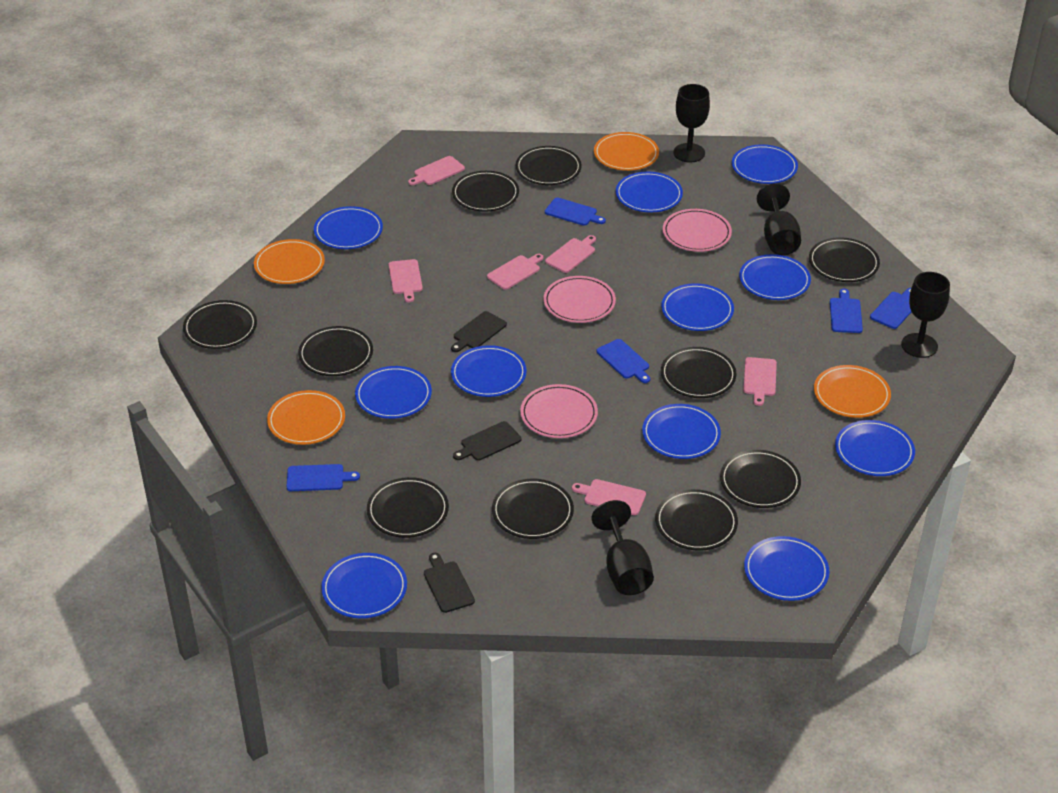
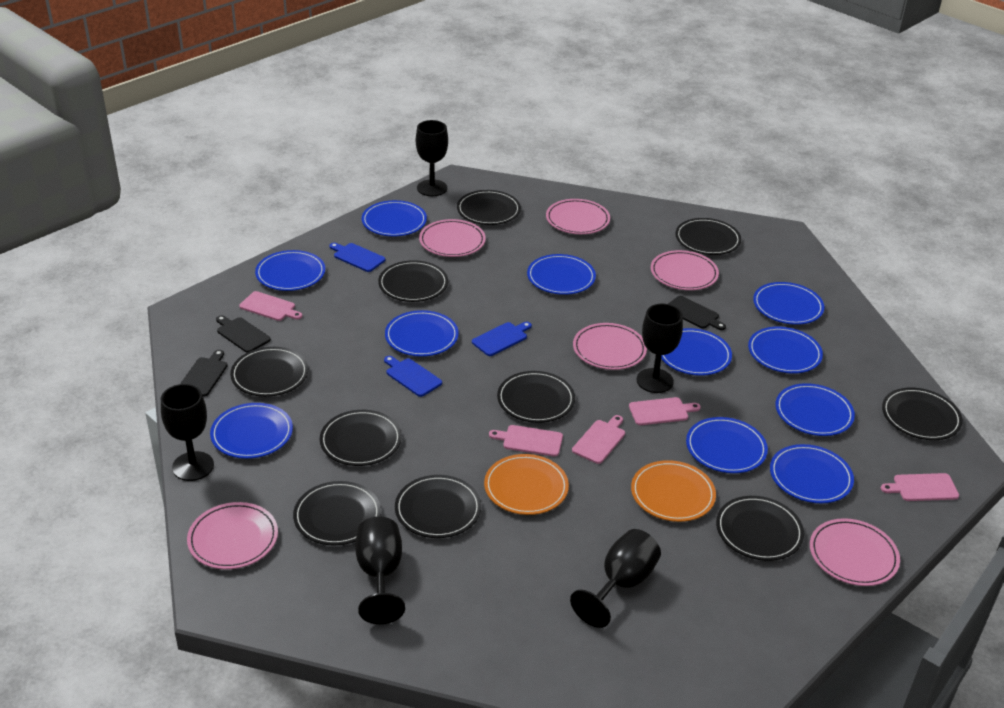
black goblet: [591,500,654,595] [673,84,710,162] [757,183,801,255] [901,272,950,358] = 4 -> [161,384,214,481] [355,516,405,624] [416,120,448,196] [570,529,661,628] [637,304,683,393] = 5
blue cutting board: [286,464,360,491] [545,197,606,226] [597,339,650,383] [830,289,863,333] [870,288,911,329] = 5 -> [329,243,385,272] [384,356,442,397] [472,322,532,356] = 3
orange plate: [254,239,325,284] [267,390,345,445] [594,132,659,171] [814,365,891,418] = 4 -> [484,454,569,515] [631,460,716,522] = 2
pink cutting board: [389,259,423,302] [408,156,465,185] [487,254,544,290] [545,235,596,273] [572,479,646,515] [743,357,777,406] = 6 -> [239,291,302,321] [489,425,563,457] [572,415,625,464] [629,397,701,425] [881,473,959,501] = 5
pink plate: [520,384,598,438] [544,276,616,323] [663,209,732,252] = 3 -> [187,502,278,569] [419,219,486,257] [546,199,610,234] [573,323,647,370] [651,250,719,290] [810,518,900,586] = 6

